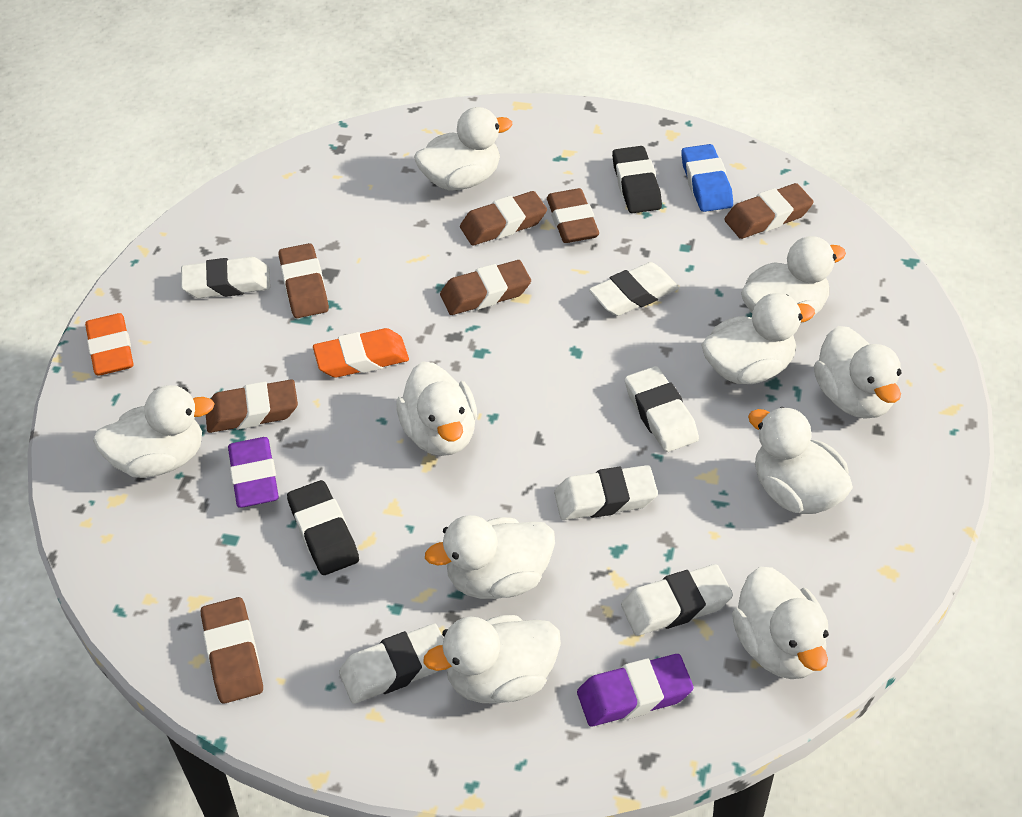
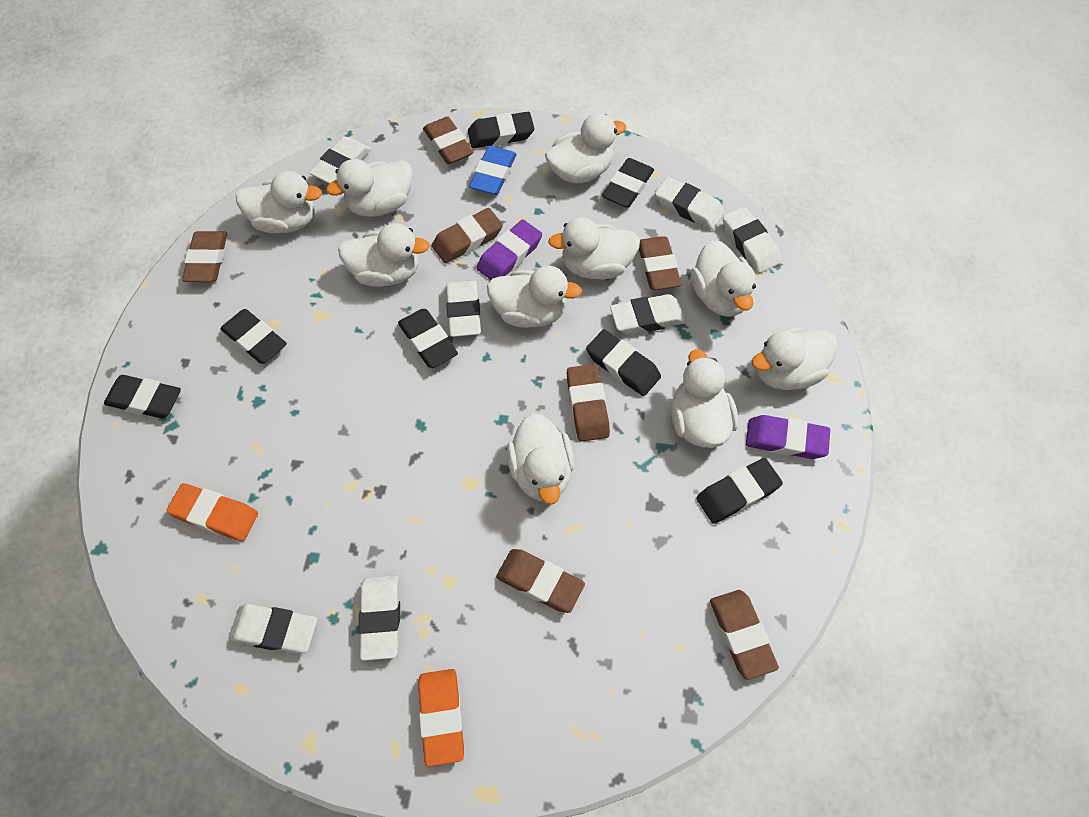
black eraser: [287,480,359,575] [612,146,662,213] = 2 -> [104,375,181,418] [221,309,287,364] [398,309,458,368] [468,112,535,148] [586,329,661,396] [602,158,654,208] [696,458,783,524] = 7
white eraser: [181,257,271,298] [339,623,444,704] [554,465,658,520] [589,262,679,316] [621,564,733,636] [625,366,699,452] = 6 -> [229,604,317,654] [309,136,371,184] [359,575,400,661] [446,280,481,337] [610,294,686,335] [655,177,725,230] [723,207,781,273] = 7

